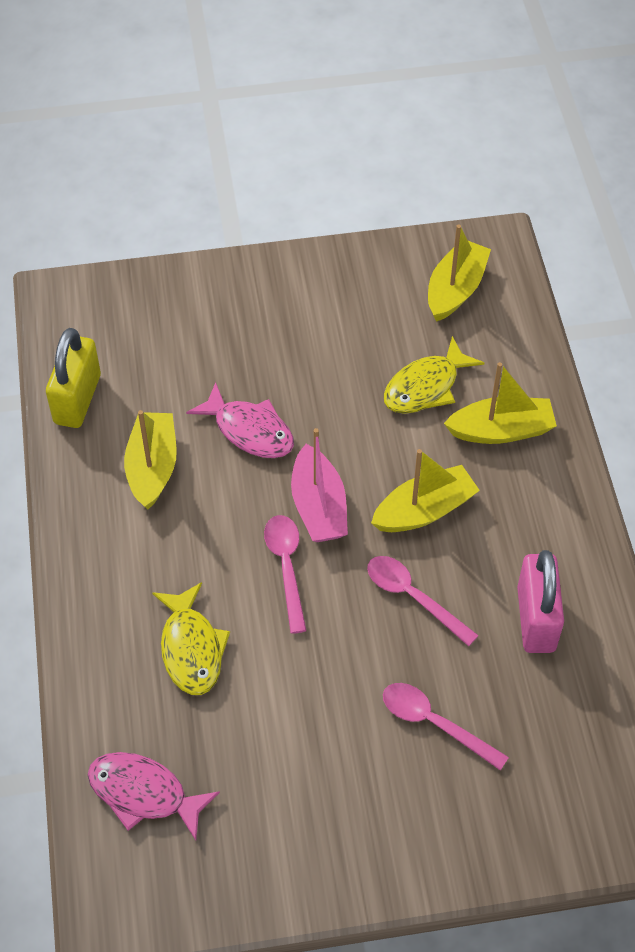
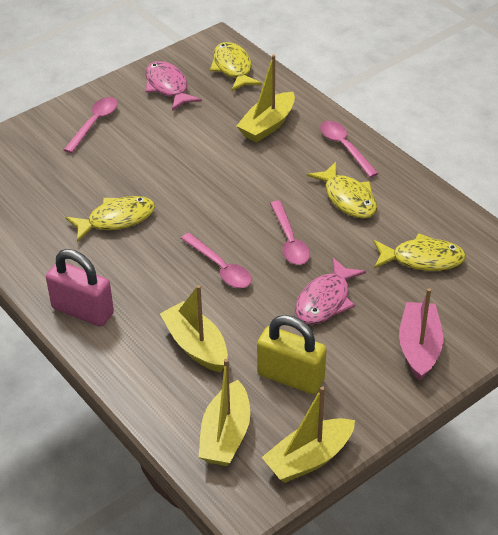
pink spoon: [264,515,307,634] [367,556,479,646] [383,683,509,771] = 3 -> [64,97,118,153] [181,233,252,288] [270,201,310,265] [320,121,379,178] = 4
yellow fish: [152,582,230,695] [384,336,484,414] = 2 -> [66,196,155,242] [210,42,262,91] [307,162,377,219] [373,233,466,271] = 4

